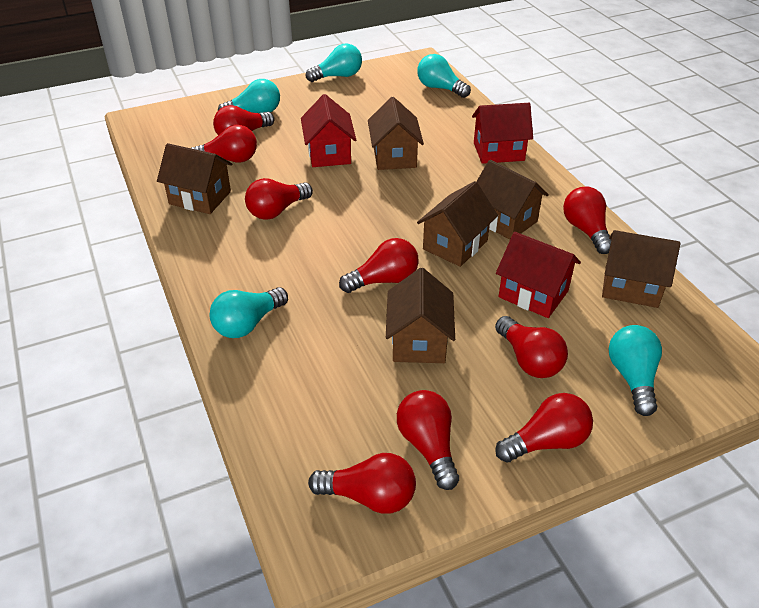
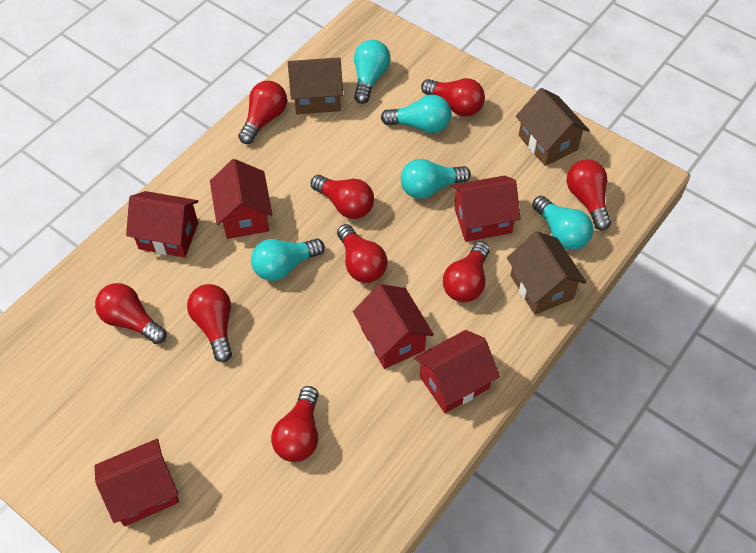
brown house: [157,143,233,214] [368,97,424,170] [386,268,455,363] [417,181,498,267] [476,160,549,240] [602,230,680,308] = 6 -> [288,57,343,114] [507,231,587,315] [516,88,590,166] = 3
red house: [301,94,356,167] [472,103,533,164] [496,232,581,318] = 3 -> [94,439,179,526] [126,191,198,258] [210,159,273,239] [353,284,434,369] [414,330,500,413] [452,176,521,242] = 6

